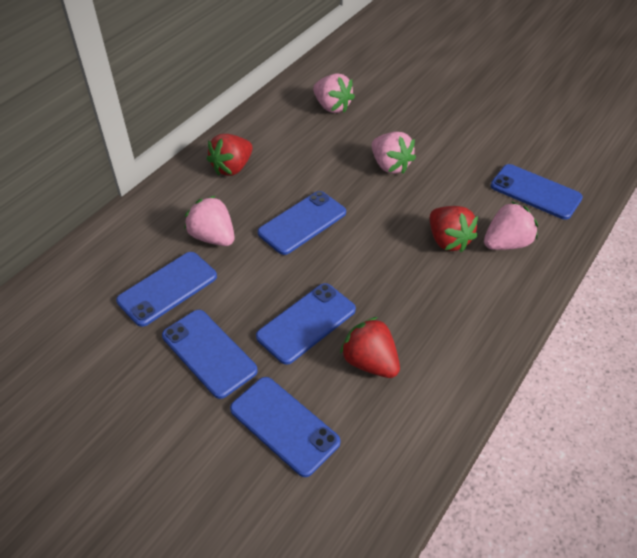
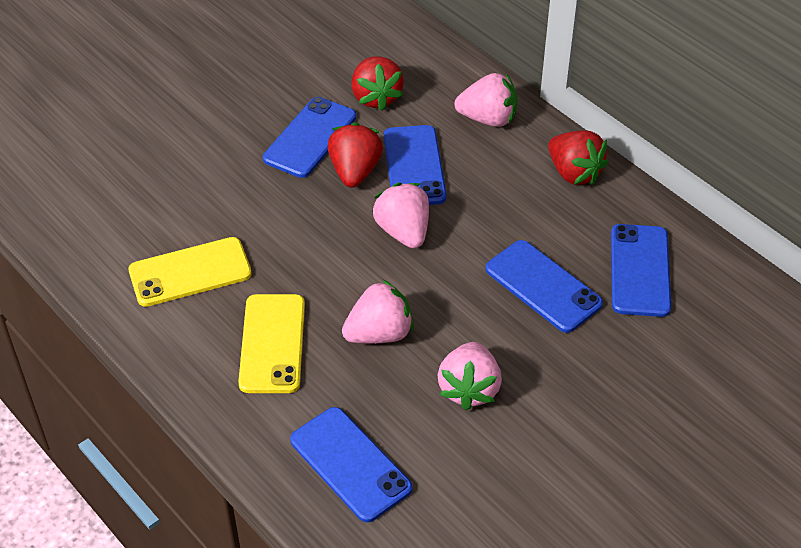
blue phone: [116,252,217,327] [162,310,258,399] [230,377,341,477] [256,283,356,365] [258,191,346,255] [490,164,583,220] = 6 -> [263,97,356,178] [290,407,412,522] [384,125,447,205] [486,240,603,333] [611,224,671,317] = 5
yellow phone: none = 0 -> [129,237,252,307] [238,294,305,393] = 2

